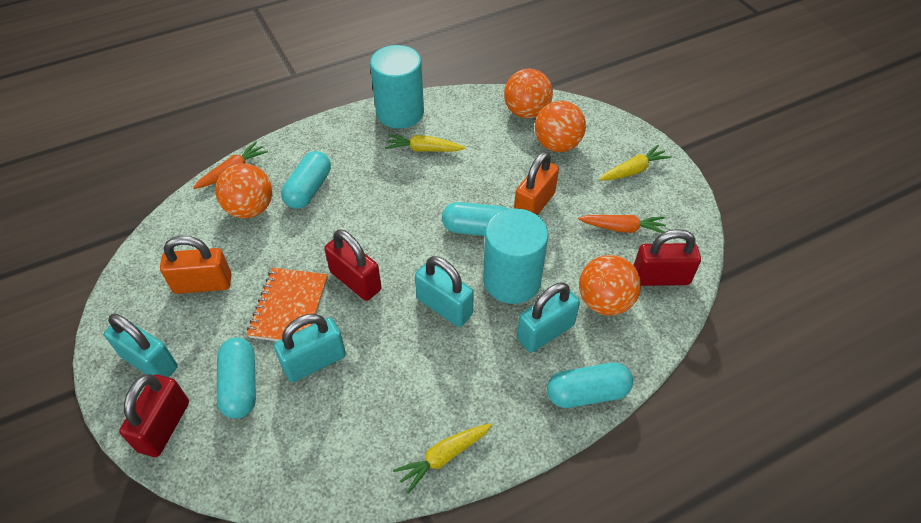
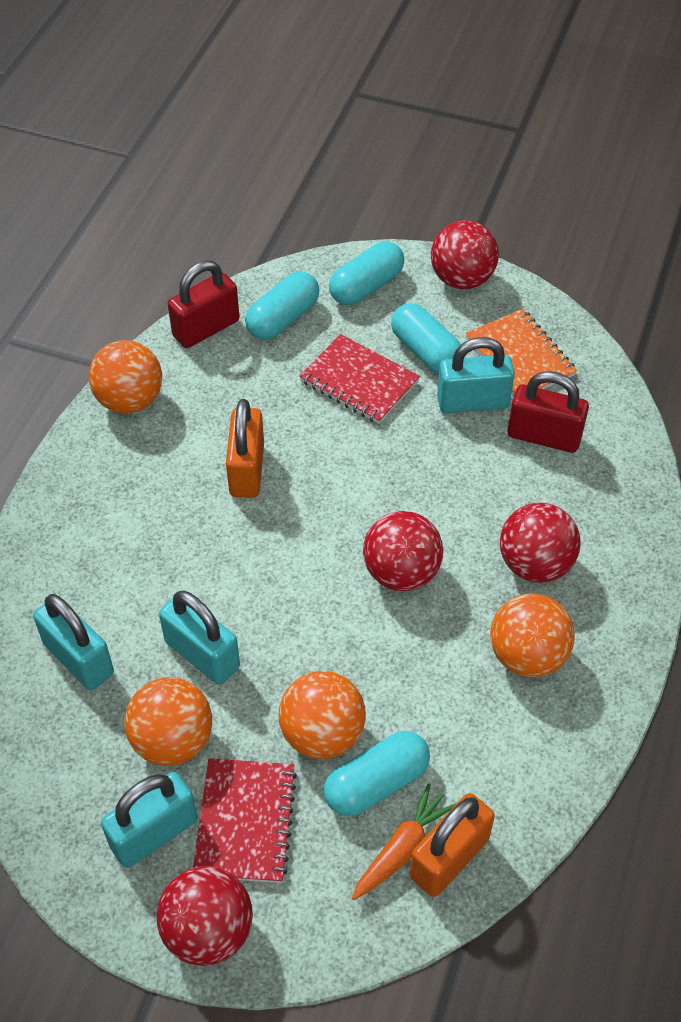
orange carrot: [193,142,268,189] [578,215,666,233] = 2 -> [352,784,456,900] = 1
red ball: none = 0 -> [157,866,253,966] [363,511,443,591] [431,220,499,289] [500,503,581,583] = 4
red notebook: none = 0 -> [193,758,297,883] [299,334,420,424] = 2
red padlock: [119,374,189,457] [324,229,382,301] [633,229,701,286] = 3 -> [168,261,239,348] [508,371,589,453] = 2
turquoise cylinder: [370,45,424,129] [483,209,549,304] = 2 -> none = 0
yellow carrot: [385,134,465,152] [393,423,492,494] [599,145,671,181] = 3 -> none = 0

